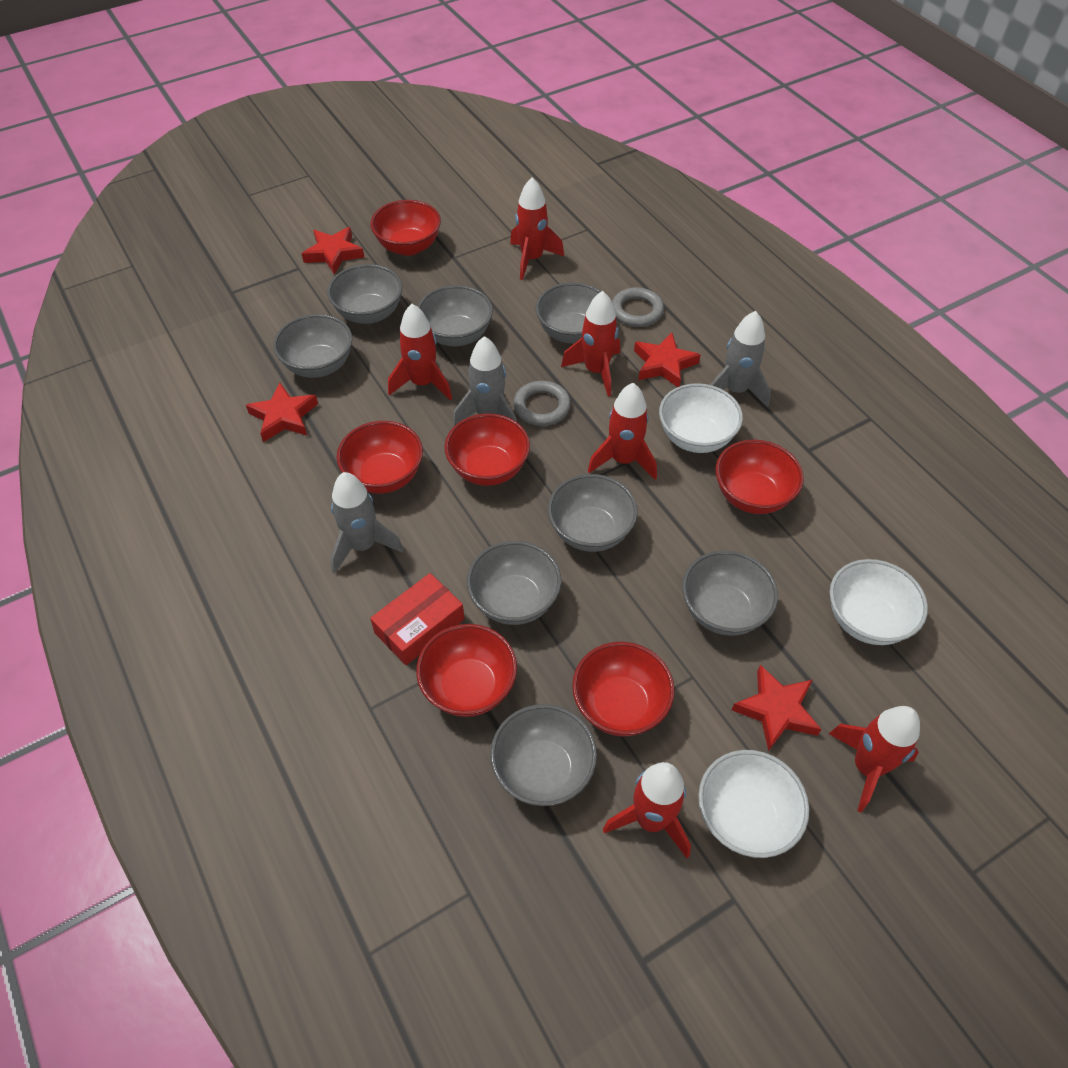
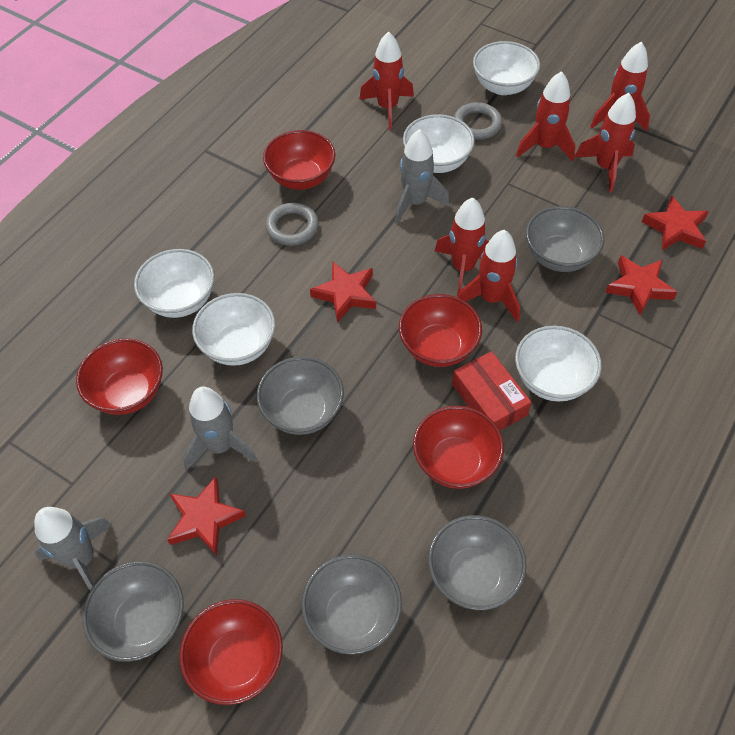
grey bowl: [273,314,352,378] [327,264,402,324] [418,285,493,347] [467,541,561,625] [490,704,597,806] [536,282,602,344] [548,474,638,552] [682,550,778,636] = 8 -> [82,561,184,662] [257,356,344,435] [301,554,402,655] [428,515,526,610] [526,206,604,272] = 5
red bowl: [337,421,423,494] [370,200,441,256] [416,624,517,717] [445,413,530,486] [572,642,675,736] [716,440,804,514] = 6 -> [76,338,163,415] [179,599,283,705] [263,130,336,190] [399,294,482,367] [413,405,504,489] = 5
white bowl: [659,383,743,453] [698,750,809,858] [830,559,928,645] = 3 -> [134,249,214,318] [192,293,275,366] [403,114,475,173] [473,41,540,95] [515,326,602,402] = 5

